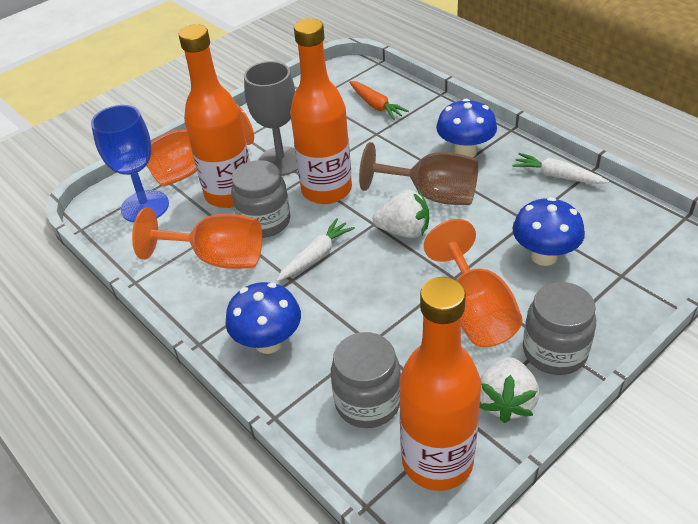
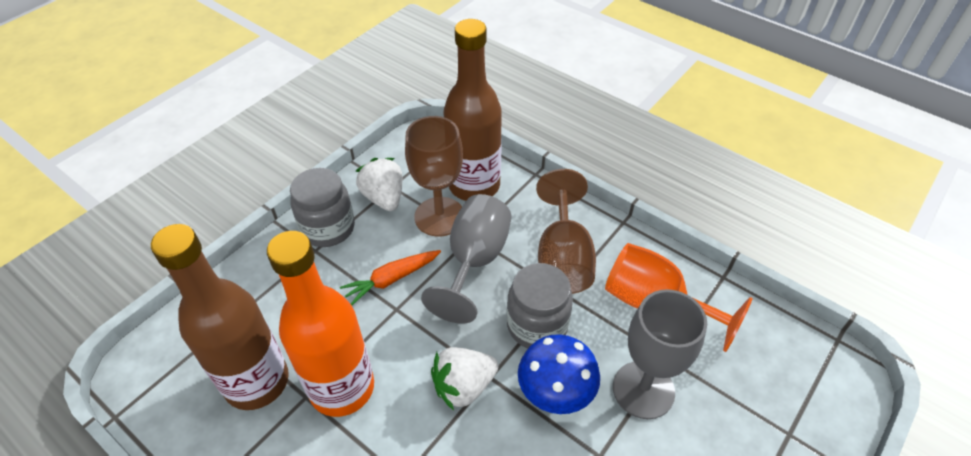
blue goblet: [91,105,169,222] = 1 -> none = 0
blue mushroom: [225,282,301,354] [436,99,497,157] [512,197,585,266] = 3 -> [518,334,600,414] = 1
brown bottle: none = 0 -> [151,224,289,410] [444,19,502,201] = 2
brown goblet: [359,142,479,205] = 1 -> [405,116,463,237] [536,169,596,294] = 2
grey goblet: [244,61,298,176] = 1 -> [421,194,512,324] [613,289,707,419] = 2
grey jar: [231,160,290,238] [331,332,401,428] [523,282,596,375] = 3 -> [290,168,355,247] [507,263,573,348] = 2
orange bottle: [178,24,250,208] [290,18,352,204] [399,277,481,491] = 3 -> [267,231,374,417] = 1
orange goblet: [132,208,262,269] [147,105,254,186] [424,219,523,347] = 3 -> [605,243,753,352] = 1
white carrot: [277,218,355,282] [512,153,609,184] = 2 -> none = 0

